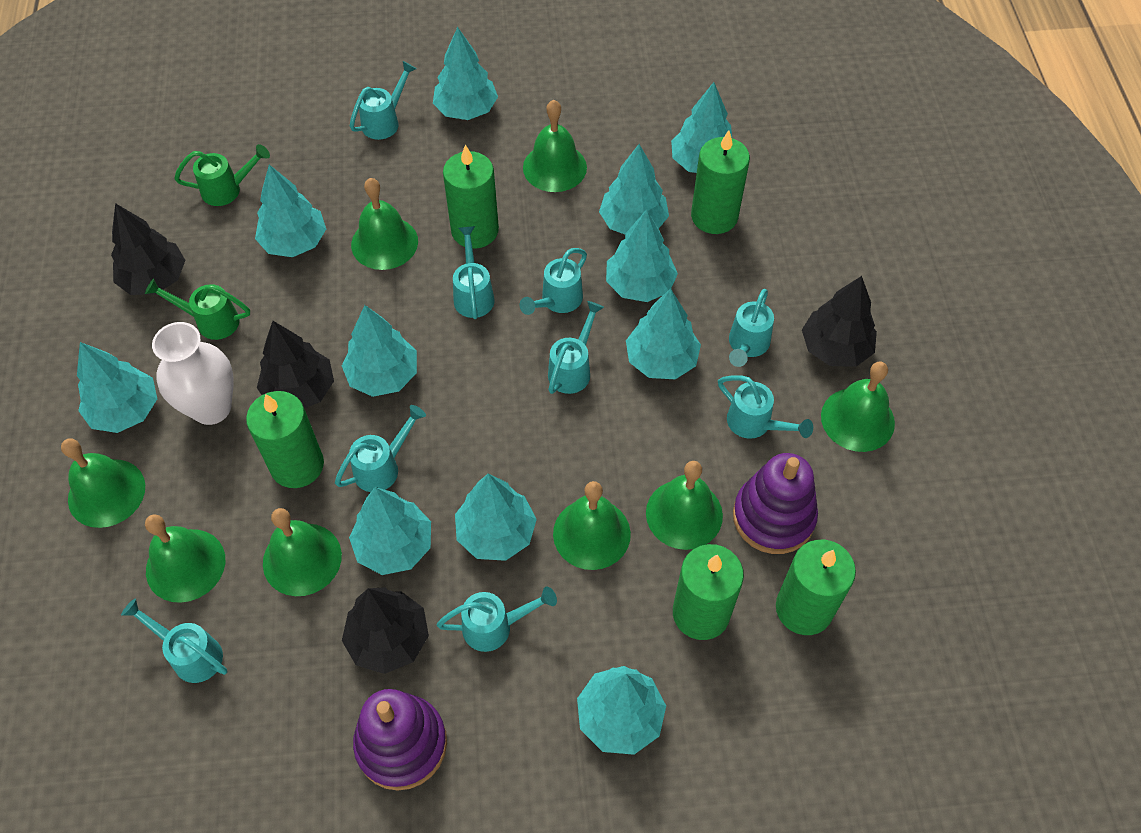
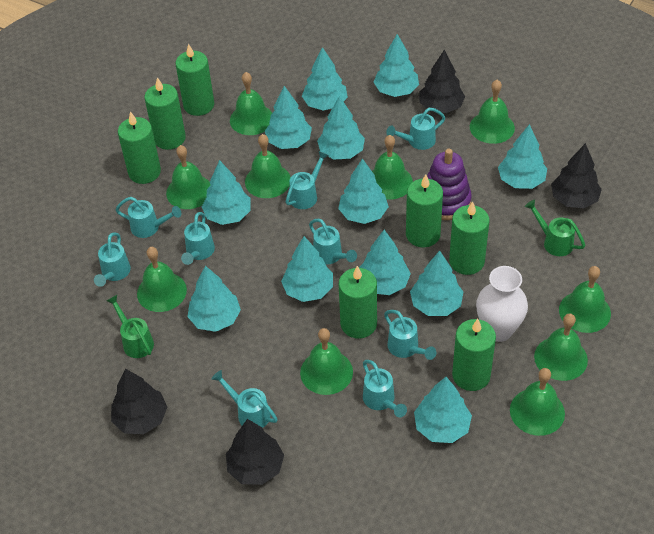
green bell: [61,438,145,528] [145,514,225,603] [263,508,342,596] [351,178,418,270] [523,100,587,192] [553,481,631,570] [646,461,723,550] [821,362,895,452] = 8 -> [137,247,187,312] [166,145,211,209] [230,72,272,135] [245,134,291,198] [300,328,353,395] [372,135,413,200] [470,80,515,144] [510,368,565,436] [534,314,588,381] [559,266,611,333] = 10
green candle: [246,391,324,488] [443,145,499,249] [673,544,744,640] [691,130,750,234] [776,540,856,635] = 5 -> [118,111,161,184] [145,77,186,150] [175,43,214,116] [339,266,377,338] [406,174,443,248] [449,201,489,275] [452,319,496,391] = 7
purple stacking toy: [353,689,447,790] [733,453,818,554] = 2 -> [427,149,472,220] = 1
turquoise tree: [77,342,157,433] [255,165,326,257] [342,305,417,397] [349,487,431,575] [433,27,498,120] [455,473,537,561] [577,666,666,755] [599,144,669,234] [606,209,678,302] [626,289,701,379] [671,82,732,173] = 11 -> [187,266,241,332] [202,160,251,225] [265,86,312,149] [281,236,333,302] [302,47,348,110] [317,96,365,159] [338,158,389,224] [359,230,411,295] [373,34,419,97] [410,251,463,316] [414,377,472,443] [498,124,547,189] = 12

